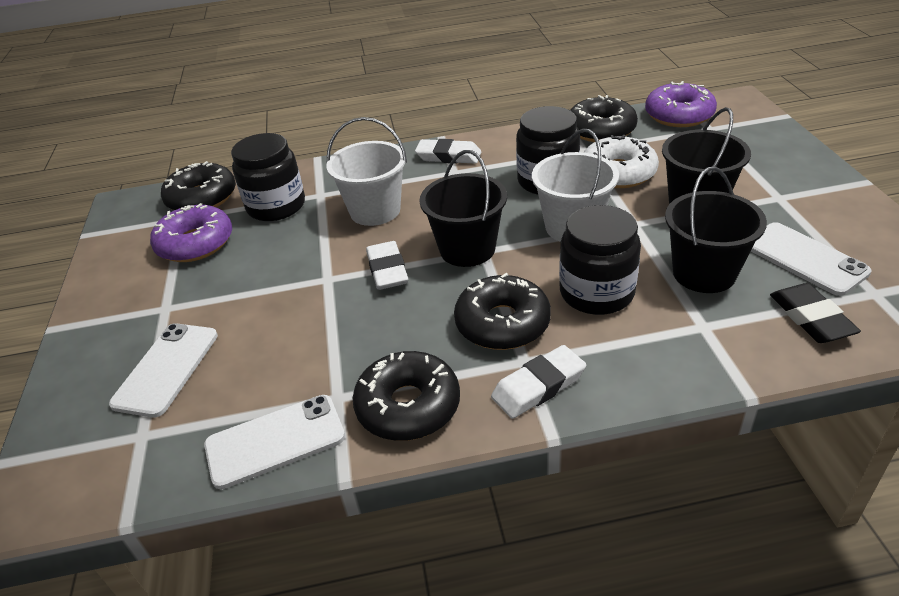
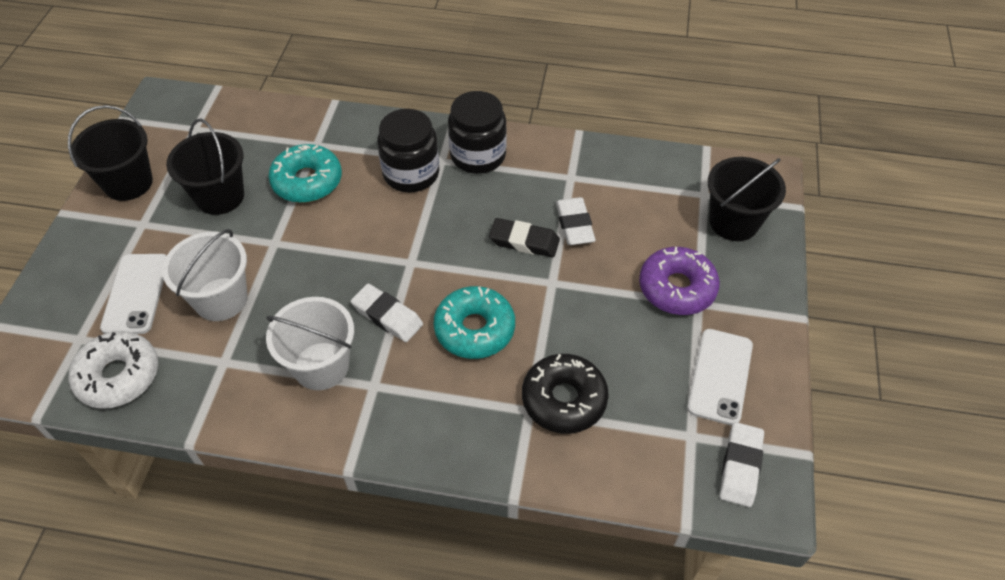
black donut: [161,161,236,210] [353,351,460,441] [454,273,551,350] [570,95,638,142] = 4 -> [522,354,609,434] = 1
black jar: [231,133,305,221] [516,106,580,195] [559,205,641,315] = 3 -> [377,109,439,193] [448,91,507,174] = 2
purple donut: [150,203,232,262] [645,81,717,127] = 2 -> [639,247,720,315] = 1
turquoise donut: none = 0 -> [269,144,342,203] [434,286,515,359] = 2
white phone: [109,324,218,417] [204,395,345,489] [751,222,871,296] = 3 -> [100,254,167,334] [687,329,753,426] = 2

